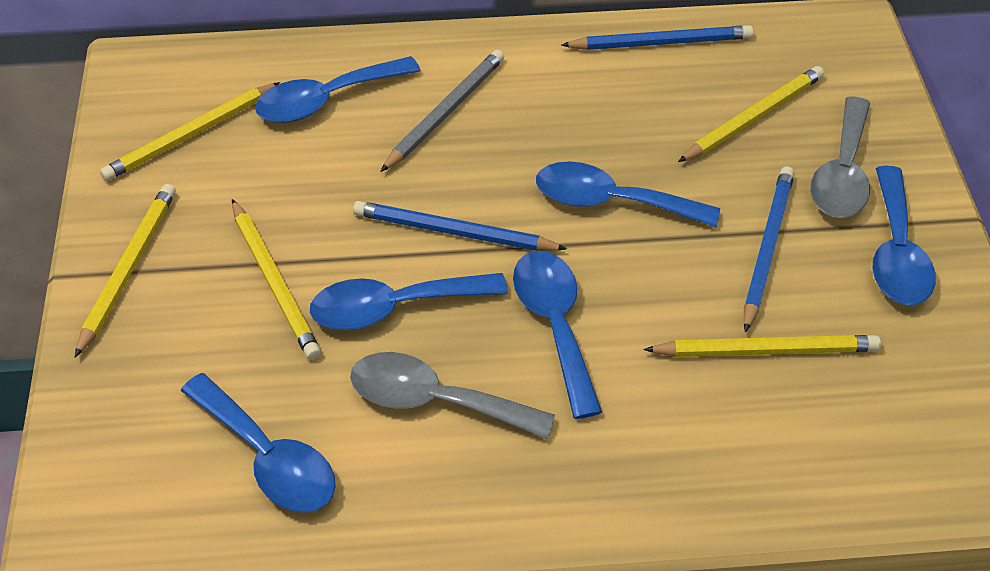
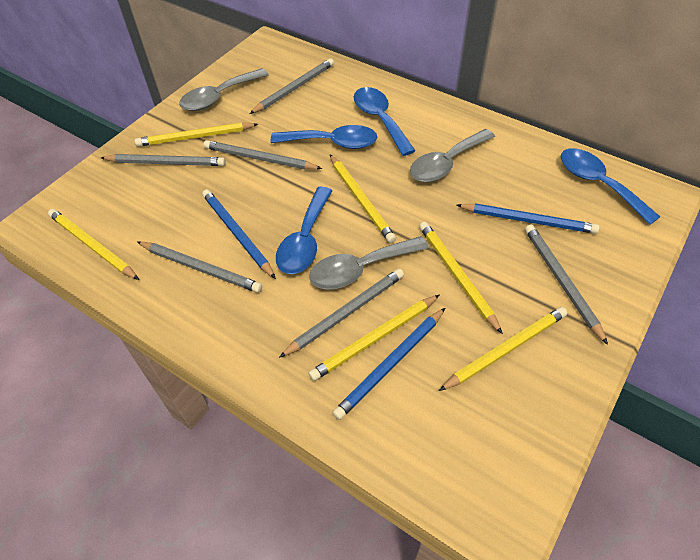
blue spoon: [181,373,336,513] [255,56,420,123] [310,273,508,330] [513,251,602,419] [536,161,720,227] [872,166,936,305] = 6 -> [270,125,377,149] [276,187,333,274] [354,87,416,156] [561,148,660,225] = 4
grey pencil: [380,50,504,172] = 1 -> [101,154,226,166] [137,242,262,293] [204,140,322,170] [250,58,334,114] [279,269,404,358] [525,225,608,345] = 6
grey spoon: [350,352,555,439] [810,96,870,218] = 2 -> [179,68,269,111] [309,236,429,290] [410,129,495,182] = 3
yellow pencil: [75,184,176,357] [100,82,280,181] [232,199,321,360] [643,335,881,357] [678,66,824,162] = 5 -> [48,209,139,280] [135,122,258,147] [308,295,439,381] [330,155,396,243] [419,222,503,334] [439,307,567,391] = 6

